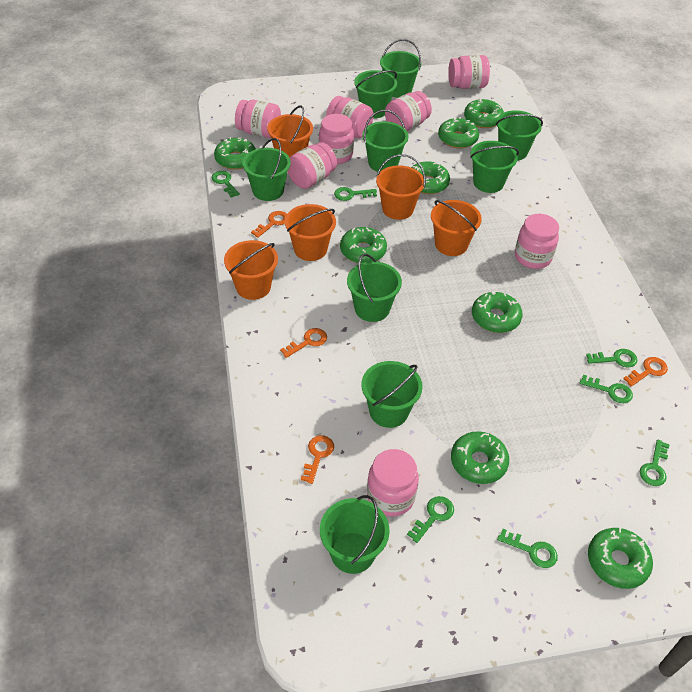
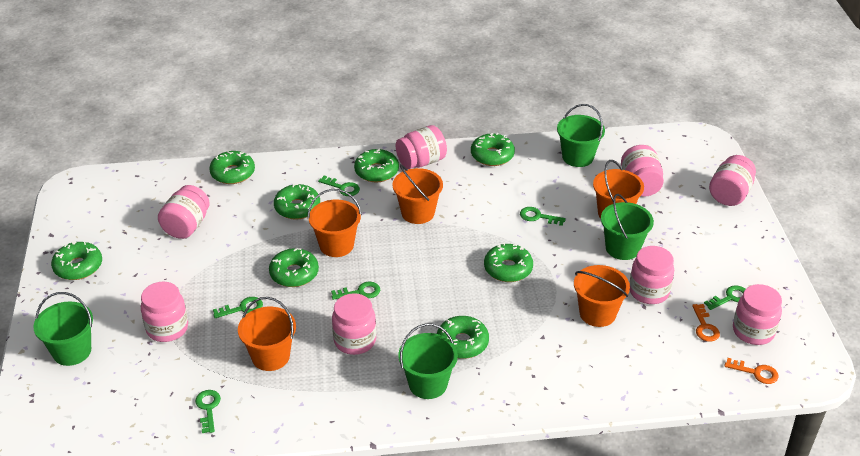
green bucket: [242,138,291,201] [320,495,390,574] [347,254,402,322] [354,70,397,118] [361,361,423,428] [362,110,409,172] [380,39,422,98] [470,141,519,193] [496,110,543,161] = 9 -> [33,292,93,366] [398,323,458,399] [557,104,605,167] [601,194,654,260] = 4
green key: [212,171,240,198] [334,187,377,201] [407,496,454,543] [497,529,558,568] [580,375,633,403] [586,349,637,368] [640,440,670,486] = 7 -> [195,390,221,433] [213,297,263,318] [318,176,360,196] [331,282,380,300] [520,207,566,226] [704,285,745,310] = 6
orange key: [251,211,287,238] [280,328,327,358] [301,435,334,484] [623,357,668,387] = 4 -> [692,304,720,342] [724,358,779,384] = 2

